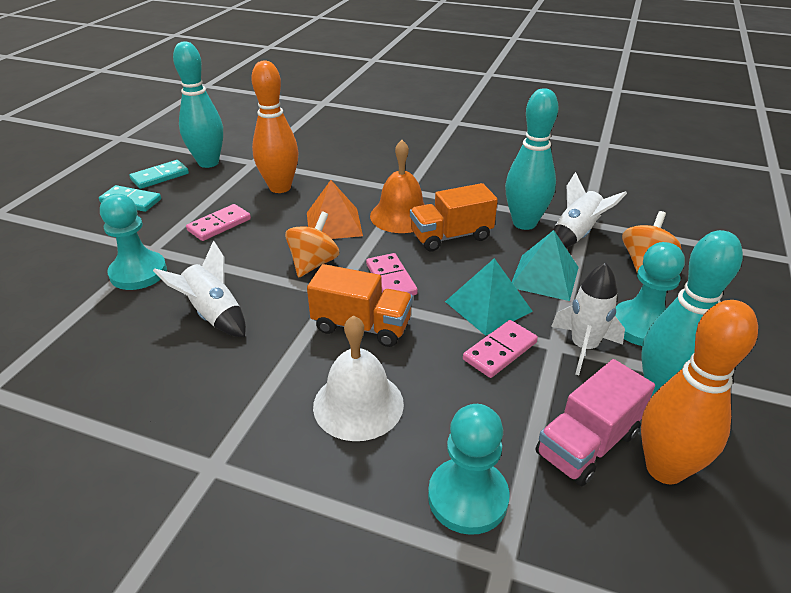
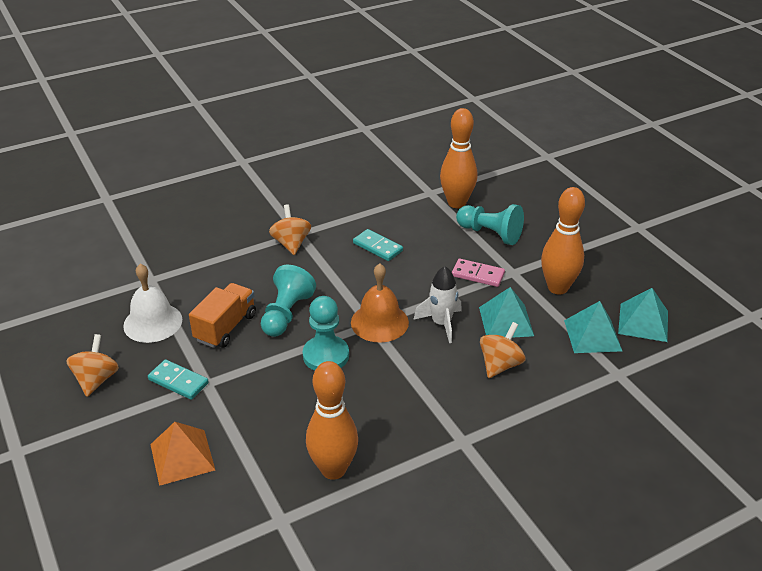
orange bowling pin: [251,61,298,193] [641,300,758,484] = 2 -> [306,361,358,480] [440,108,477,208] [541,187,585,294] = 3
orange spinning top: [285,212,339,277] [622,211,681,272] = 2 -> [66,334,119,397] [269,204,311,255] [480,322,526,378] = 3
orange truck: [307,264,413,347] [410,183,498,251] = 2 -> [189,283,256,348] = 1
pink domino: [186,204,251,241] [366,253,418,295] [463,320,538,378] = 3 -> [452,259,505,287] = 1
pink truck: [535,359,655,486] = 1 -> none = 0
turquoise bowling pin: [173,42,223,168] [505,88,558,230] [641,230,743,397] = 3 -> none = 0
turquoise pyramid: [445,258,533,336] [512,230,579,301] = 2 -> [479,287,534,338] [564,301,622,353] [618,288,668,342] = 3
white rocket: [153,241,246,337] [551,263,625,375] [553,172,627,248] = 3 -> [413,266,462,343] = 1

